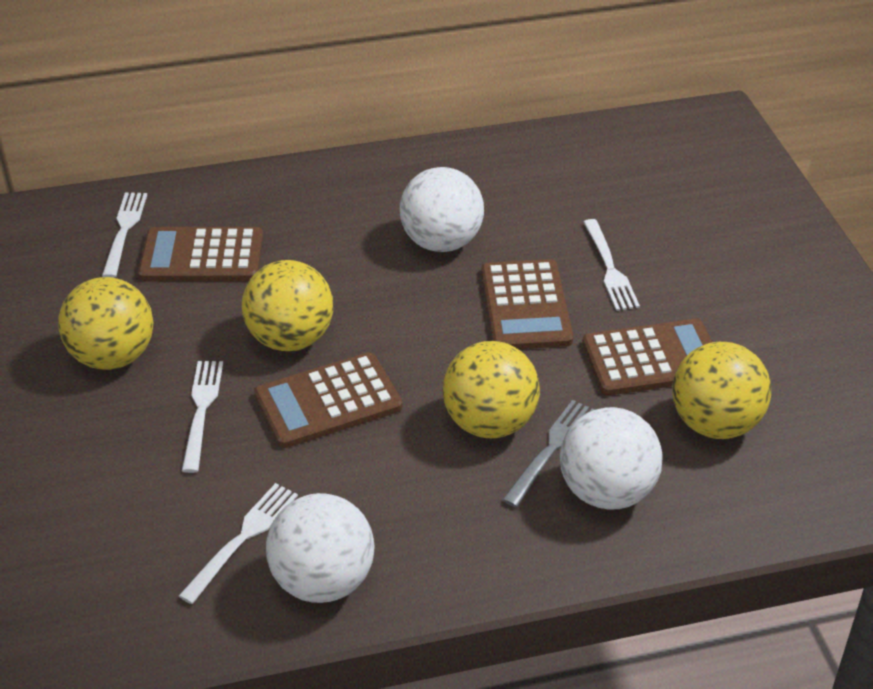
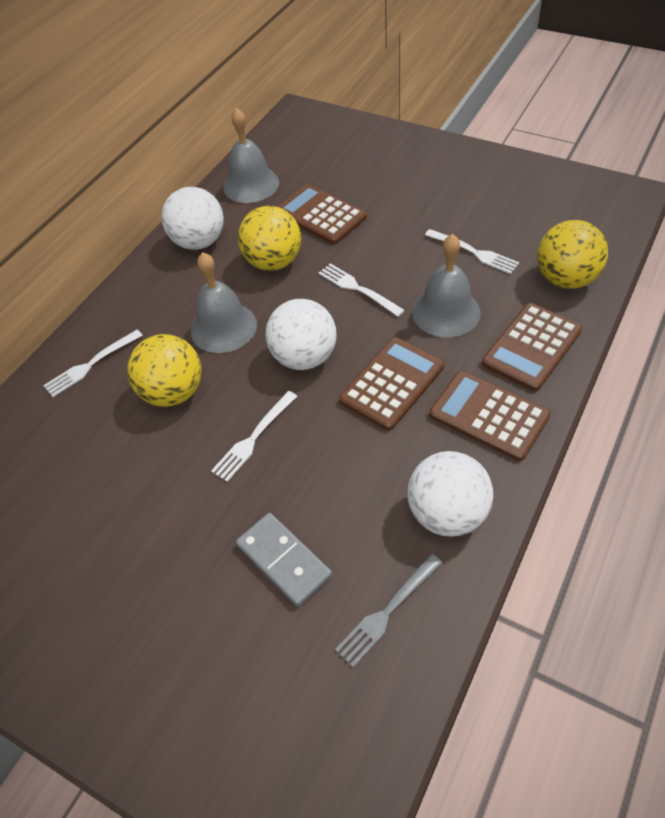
grey bell: none = 0 -> [191,253,257,353] [223,108,279,203] [412,234,481,337] = 3
grey domino: none = 0 -> [236,513,332,607] = 1
yellow ball: [58,277,154,370] [242,260,333,351] [442,341,540,438] [672,342,771,439] = 4 -> [127,334,202,407] [238,206,301,271] [537,220,608,289] = 3

